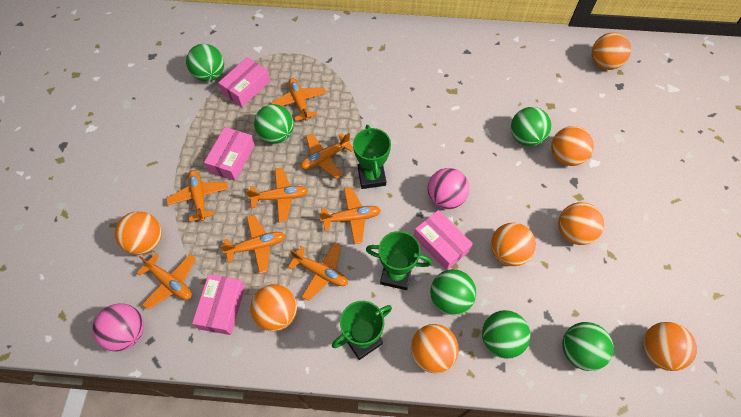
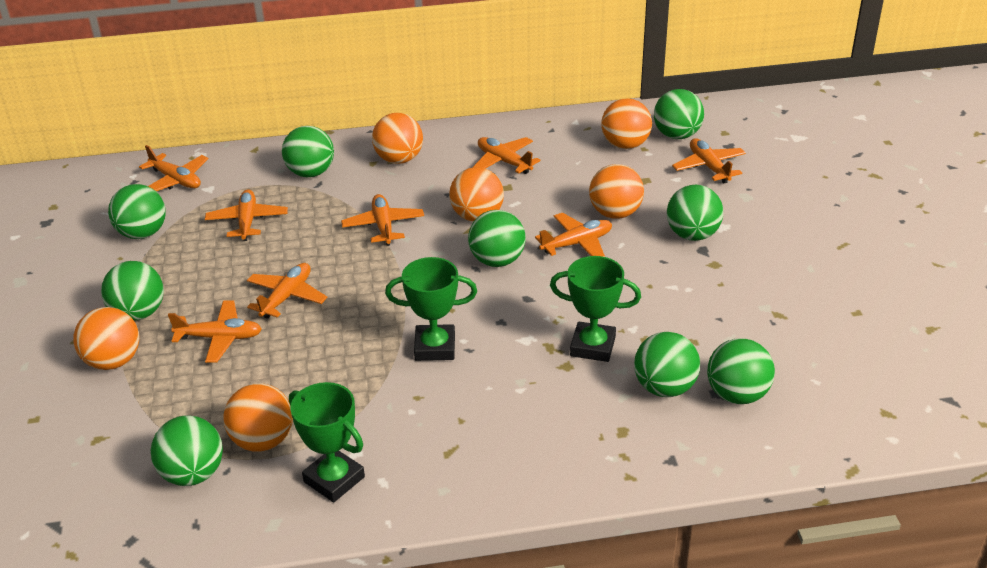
green ball: [186,44,224,82] [254,104,294,143] [430,269,476,315] [482,310,530,359] [511,107,551,146] [562,322,614,371] = 6 -> [101,261,164,321] [108,184,166,239] [151,415,223,486] [282,126,334,177] [468,210,525,267] [634,332,700,397] [654,89,704,139] [667,185,723,241] [707,338,775,404] = 9
orange ball: [115,211,162,255] [250,285,297,331] [411,324,459,373] [491,223,536,266] [551,126,594,166] [558,202,604,245] [592,32,631,70] [643,322,697,371] = 8 -> [73,307,139,370] [223,384,293,452] [372,113,423,164] [449,167,504,221] [589,164,644,219] [601,98,652,149] = 6
pink ball: [92,304,144,351] [427,168,469,209] = 2 -> none = 0
pink box: [192,274,245,335] [204,127,255,181] [218,57,270,107] [414,210,473,270] = 4 -> none = 0

